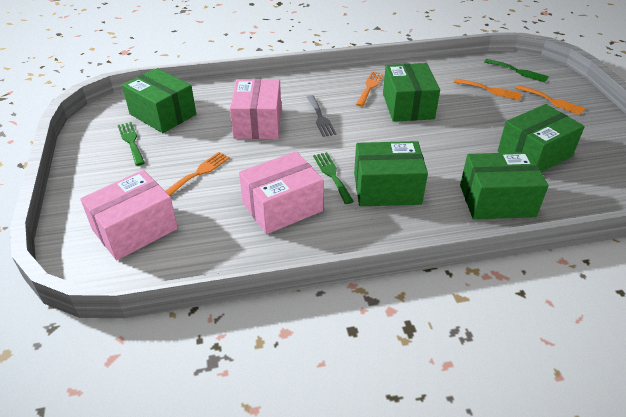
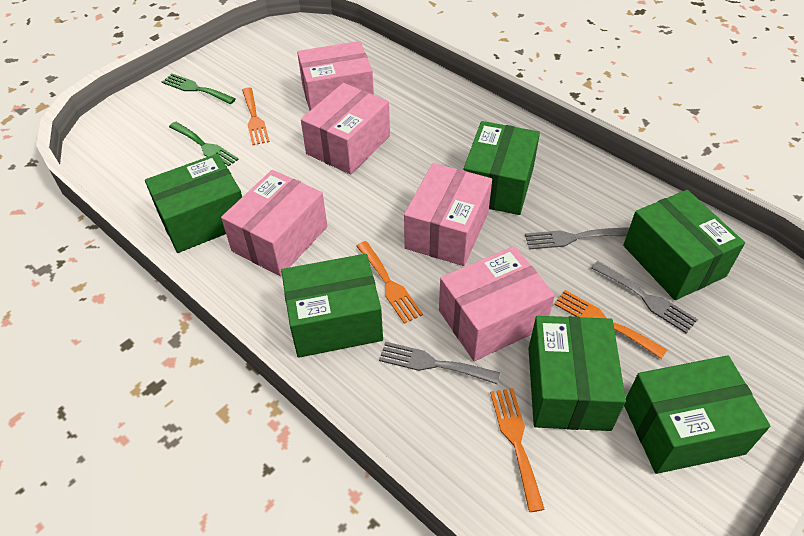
green box: [122,68,196,133] [354,141,428,206] [383,63,440,122] [460,152,549,219] [497,104,585,172] = 5 -> [145,153,242,253] [281,254,383,358] [464,121,540,215] [528,316,626,431] [623,190,745,300] [624,355,770,474] = 6
green fork: [118,122,145,166] [313,152,354,204] [484,59,549,83] = 3 -> [162,74,236,104] [169,122,239,167] = 2
grey fork: [307,95,337,137] = 1 -> [379,342,500,384] [525,227,629,250] [591,261,698,334] = 3
pink box: [80,170,178,260] [230,79,281,139] [239,151,324,234] = 3 -> [221,170,327,276] [297,41,374,111] [301,83,390,175] [404,163,492,266] [439,246,555,361] = 5

